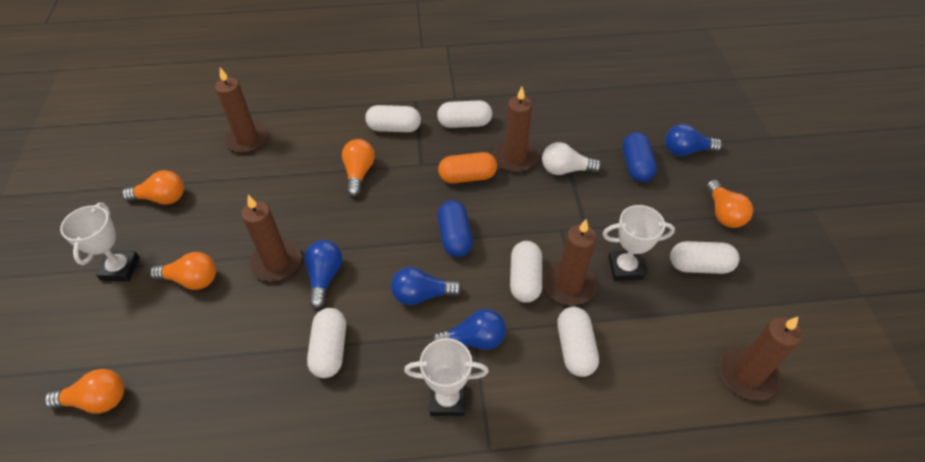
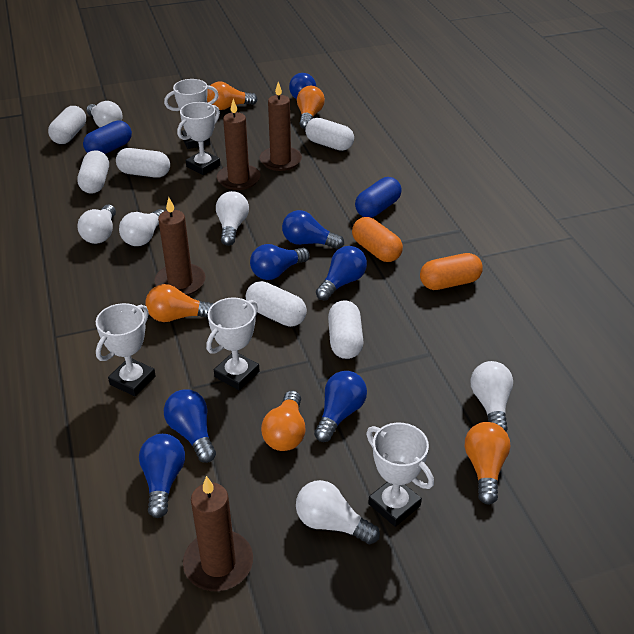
blue light bulb: [304,240,342,309] [391,267,463,305] [431,309,506,350] [665,124,722,156] = 4 -> [139,434,185,518] [164,389,216,463] [250,244,309,280] [282,210,344,249] [289,73,316,99] [314,371,367,442] [316,246,367,301] = 7
brown candle: [215,68,269,153] [241,195,301,281] [493,87,538,172] [543,219,597,305] [720,317,802,401] = 5 -> [154,197,206,296] [183,476,253,591] [217,99,261,190] [259,82,302,171] = 4
orange capsule: [438,152,497,183] = 1 -> [352,217,403,262] [420,253,483,290] = 2
white light bulb: [542,142,602,175] = 1 -> [78,205,116,244] [86,101,122,127] [119,209,164,246] [216,191,249,246] [296,480,380,544] [470,361,513,431] = 6
white trophy: [60,203,140,281] [404,338,489,416] [602,205,675,281] = 3 -> [96,303,156,396] [164,79,218,149] [177,102,220,175] [206,298,259,390] [366,423,434,527] = 5

